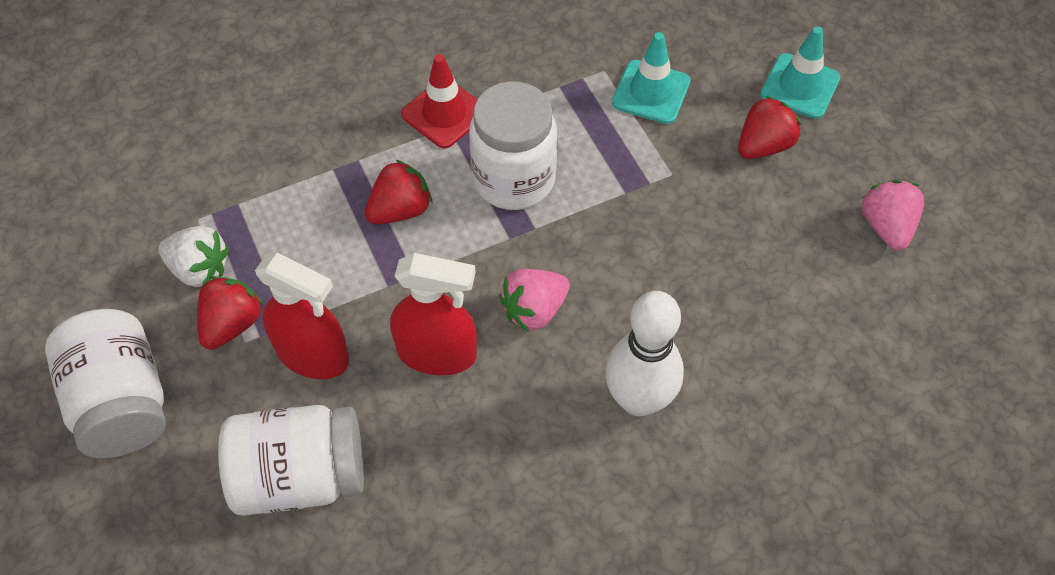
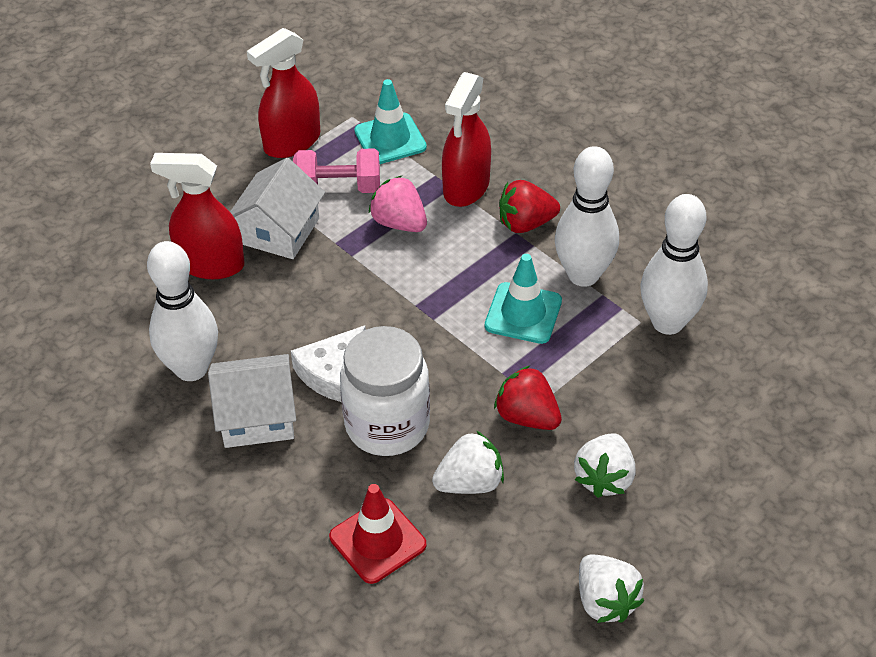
pink dumbbell: none = 0 -> [293,148,380,193] = 1
pink strawberry: [499,269,570,332] [861,180,924,250] = 2 -> [369,176,427,232] = 1
red spray bottle: [255,253,349,379] [390,253,477,375] = 2 -> [150,153,245,279] [247,28,320,158] [442,72,491,207] = 3
red strawberry: [197,276,264,350] [365,160,432,225] [738,96,801,159] = 3 -> [494,366,562,430] [499,180,560,233] = 2
white bowling pin: [605,291,684,416] = 1 -> [147,241,218,381] [555,146,619,287] [640,194,708,335] = 3
white cheese: none = 0 -> [291,325,366,402] = 1
white house: none = 0 -> [208,354,296,448] [230,158,325,259] = 2
white jar: [45,309,166,458] [218,405,364,516] [469,82,557,210] = 3 -> [340,326,430,456] = 1
white strawberry: [158,226,229,287] = 1 -> [432,431,504,494] [574,433,635,498] [579,555,644,623] = 3

